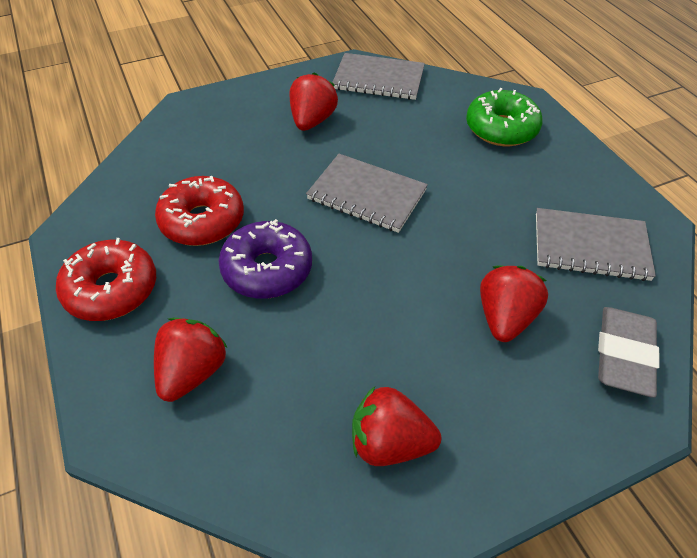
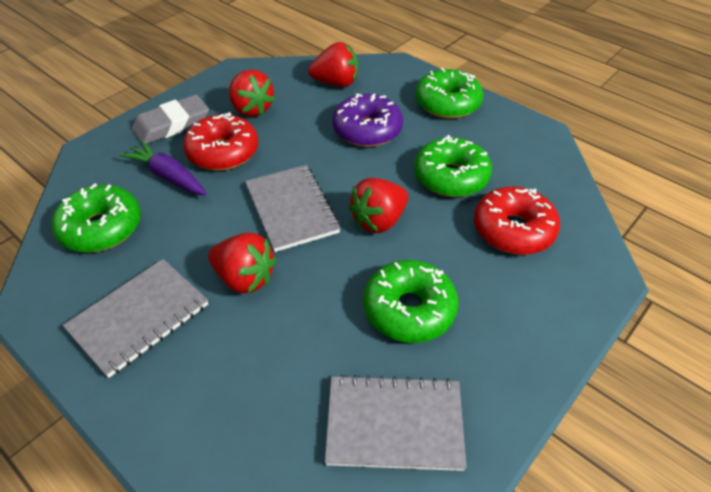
green donut: [466,88,543,146] = 1 -> [52,183,141,253] [364,260,459,343] [414,135,492,197] [415,68,483,119] = 4
purple carrot: none = 0 -> [119,140,207,196] = 1

